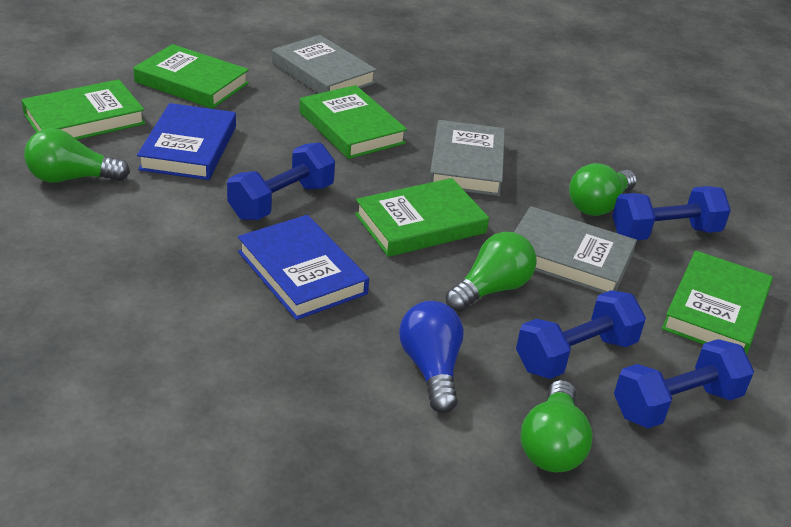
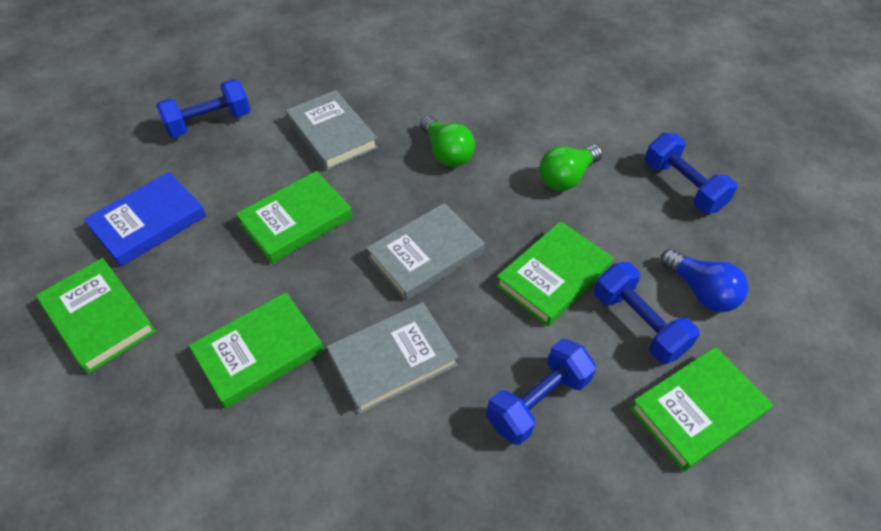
blue book: [137,103,236,180] [238,215,369,320] = 2 -> [84,172,206,267] = 1
green light bulb: [24,128,130,183] [445,232,537,312] [520,380,593,472] [569,163,637,216] = 4 -> [420,116,475,167] [539,145,603,191] = 2

